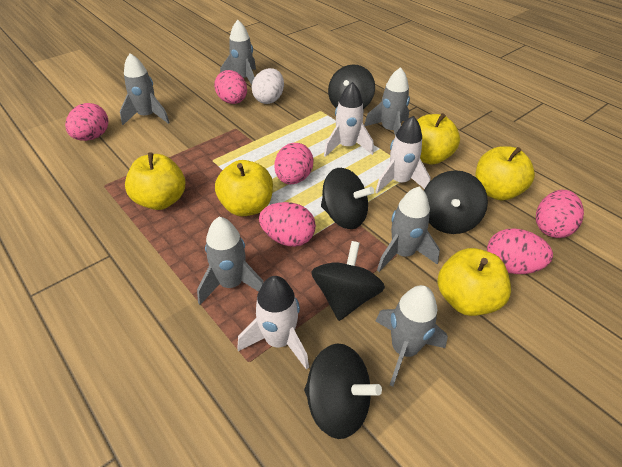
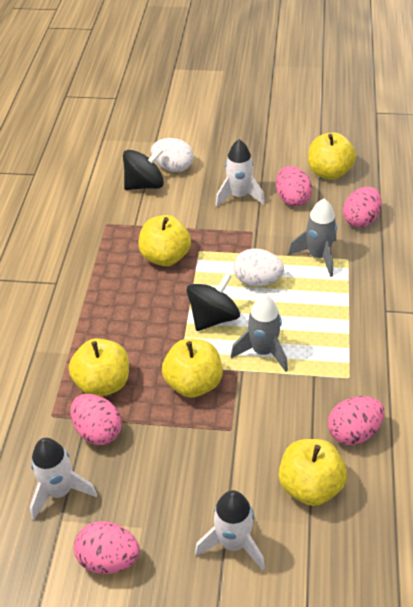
black spinning top: [304,343,382,439] [311,241,385,321] [321,168,374,229] [328,64,375,109] [424,170,488,234] = 5 -> [123,147,164,190] [187,273,240,331] = 2
grey rocket: [120,53,170,125] [197,217,264,305] [220,20,256,85] [364,67,410,136] [376,285,448,387] [377,186,440,272] = 6 -> [231,295,288,372] [288,199,337,277] = 2
pink egg: [65,103,108,141] [214,70,247,104] [259,202,316,247] [275,143,313,184] [487,228,553,274] [536,190,584,238] = 6 -> [70,394,122,445] [74,521,140,574] [276,166,312,207] [328,396,384,445] [343,186,382,228] = 5
white egg: [252,68,284,104] = 1 -> [151,138,194,172] [233,248,284,287] = 2

